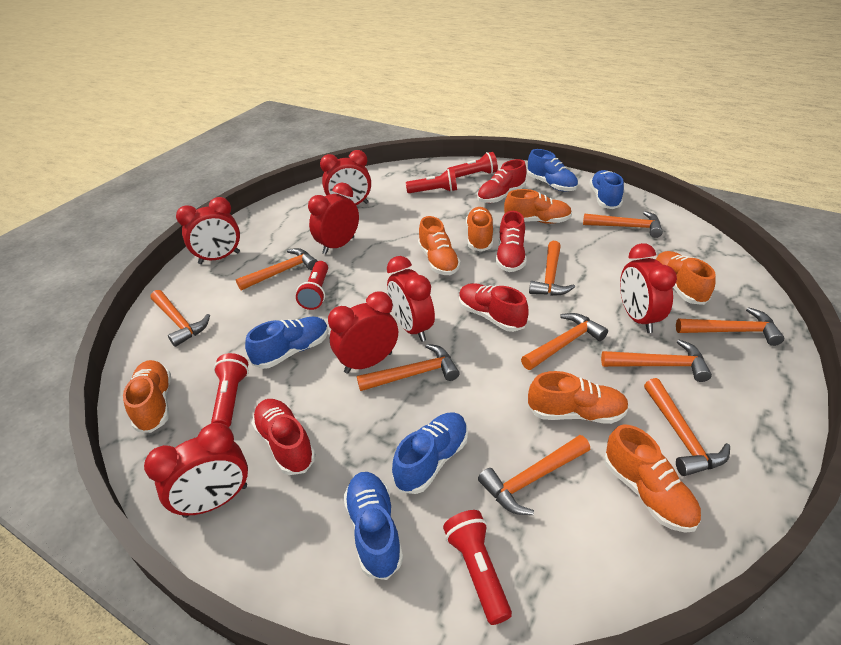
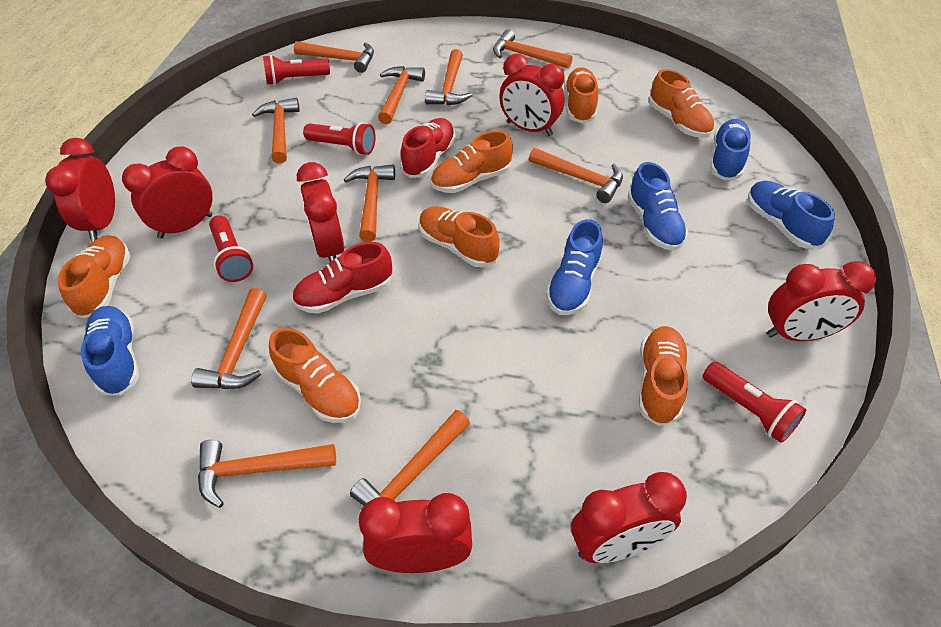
red flashlight: [211,353,249,427] [296,261,328,310] [406,169,457,193] [443,510,512,625] [448,152,498,178] = 5 -> [209,215,253,282] [263,55,330,85] [303,122,376,155] [703,362,806,443] = 4
red shoe: [252,399,316,475] [459,283,529,332] [477,159,527,203] [496,211,527,272] = 4 -> [292,242,392,314] [400,118,456,178] = 2

